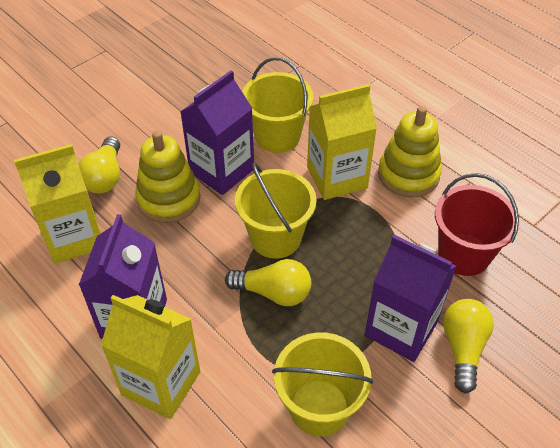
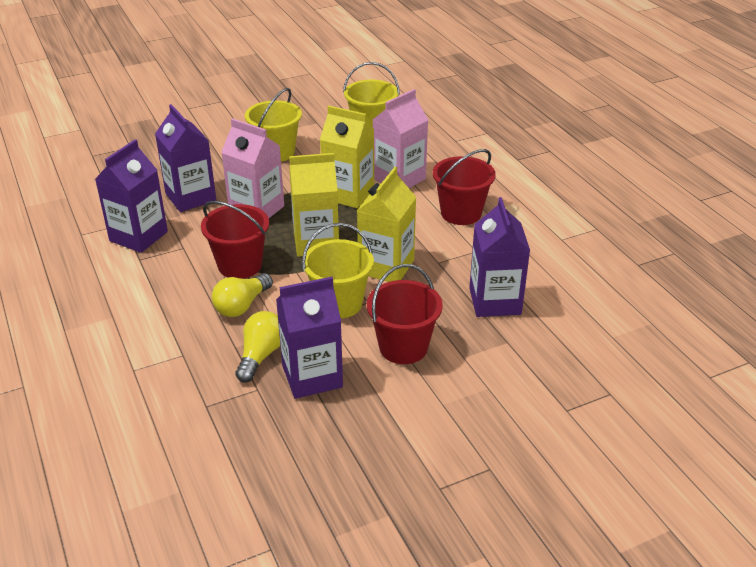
pink carton: none = 0 -> [221,118,284,218] [373,89,428,188] = 2
purple carton: [79,214,167,339] [180,70,254,195] [365,235,457,362] = 3 -> [95,139,168,253] [155,104,216,212] [276,277,343,399] [469,197,530,317] = 4
red bucket: [435,173,520,276] = 1 -> [201,201,269,279] [367,264,443,364] [433,149,496,225] = 3
yellow light bulb: [79,136,120,194] [225,259,311,306] [443,299,494,393] = 3 -> [212,273,273,317] [236,311,280,383] = 2
yellow stacking toy: [135,131,200,223] [378,106,442,198] = 2 -> none = 0

